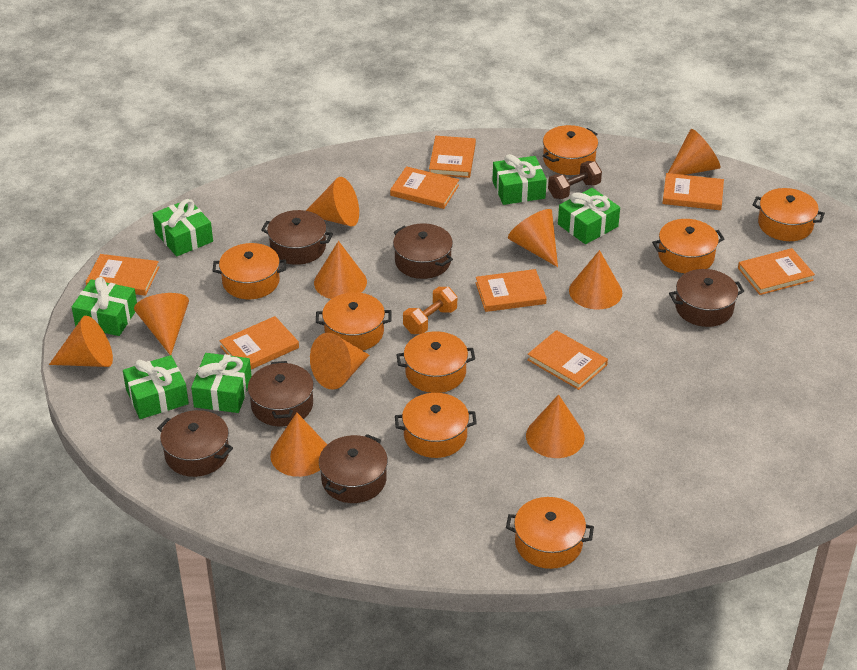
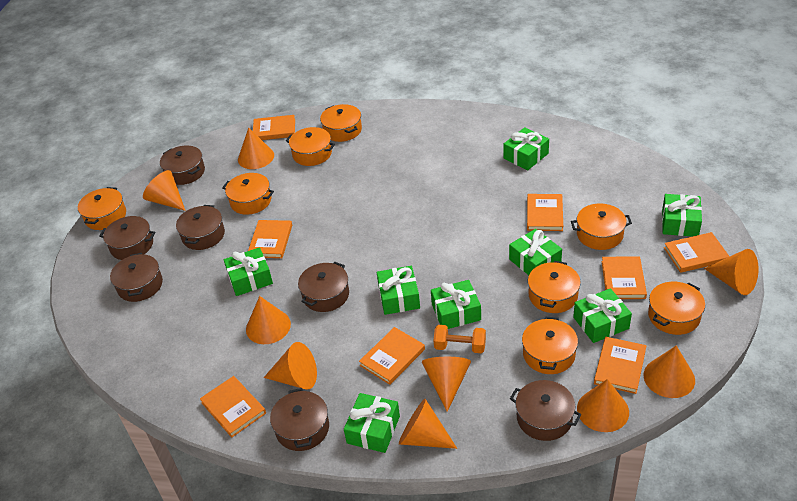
brown dumbbell: [548,161,602,199] = 1 -> none = 0
brown pot: [157,410,233,477] [248,361,314,426] [261,210,333,265] [319,434,388,503] [393,223,453,279] [669,269,744,327] = 6 -> [100,216,155,260] [110,253,163,302] [160,146,205,185] [176,205,225,250] [270,388,329,451] [298,262,349,312] [510,380,581,441] = 7
green gift: [72,277,137,336] [123,355,189,419] [153,199,213,256] [191,353,252,413] [492,154,547,205] [558,188,620,244] = 6 -> [224,247,273,296] [344,393,400,453] [377,266,420,315] [431,280,481,329] [503,127,549,170] [509,229,562,275] [573,288,632,343] [662,194,702,237] = 8
orange cone: [49,316,113,367] [134,293,189,355] [270,413,327,477] [306,177,359,226] [310,333,370,390] [314,241,367,299] [508,209,558,267] [526,394,585,458] [569,250,622,310] [668,129,720,175] = 10 -> [143,170,186,211] [238,127,274,169] [246,296,291,344] [264,342,317,390] [399,399,457,449] [422,357,471,412] [577,379,629,432] [643,345,695,398] [704,249,759,295] = 9

